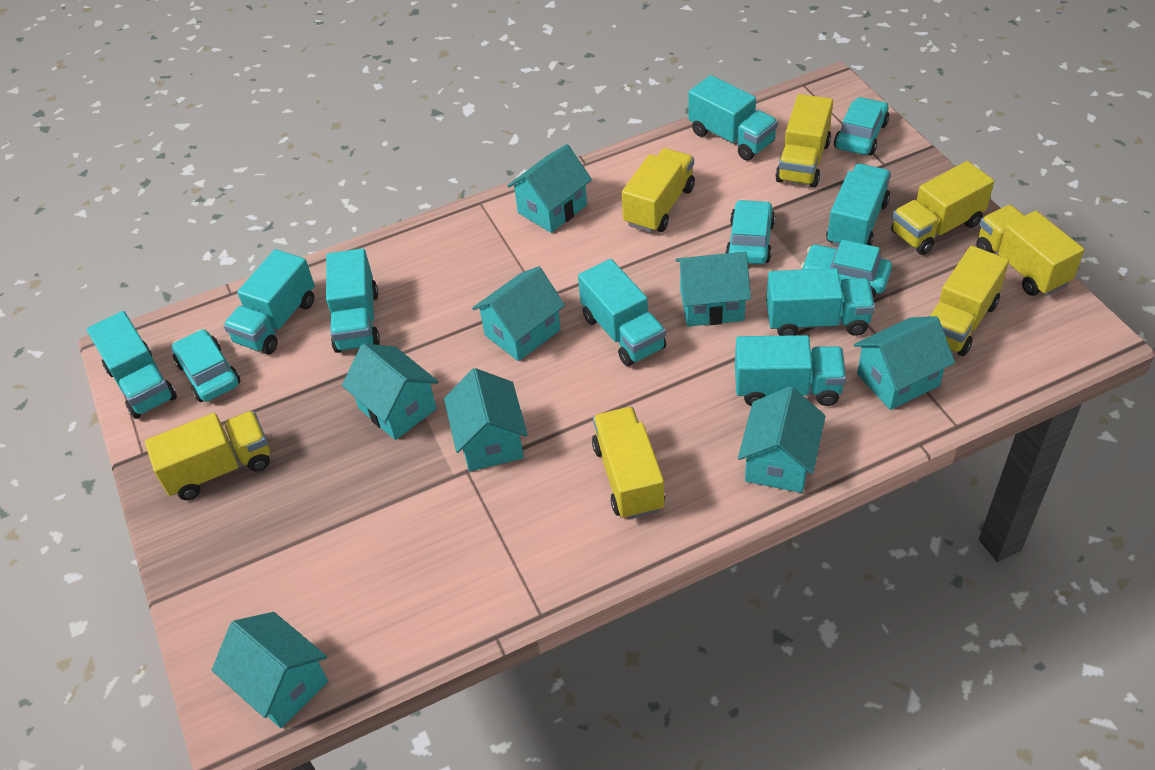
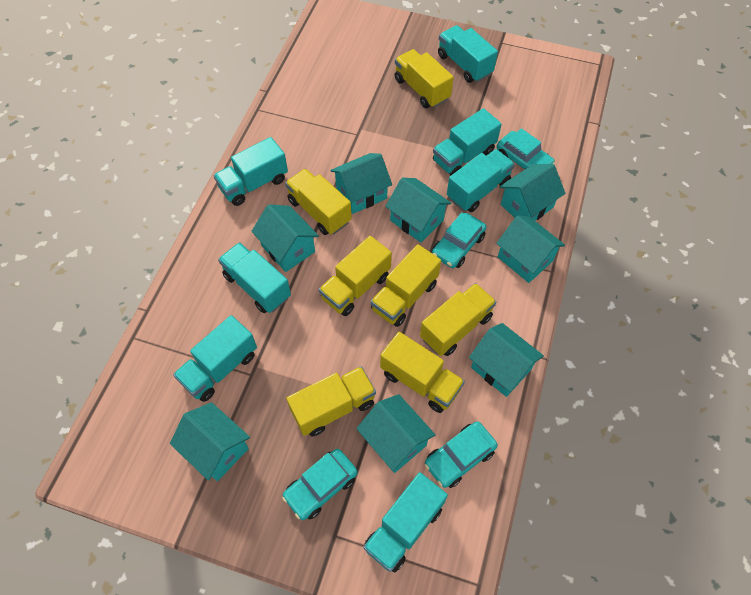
turquoise truck: [87,311,177,419] [223,249,315,354] [326,248,380,353] [578,259,666,367] [689,75,778,161] [735,335,846,406] [766,268,875,336] [826,164,891,247] = 8 -> [173,315,257,402] [214,137,288,206] [218,242,291,313] [363,472,448,572] [433,108,502,176] [438,25,498,83] [447,149,515,212] = 7

